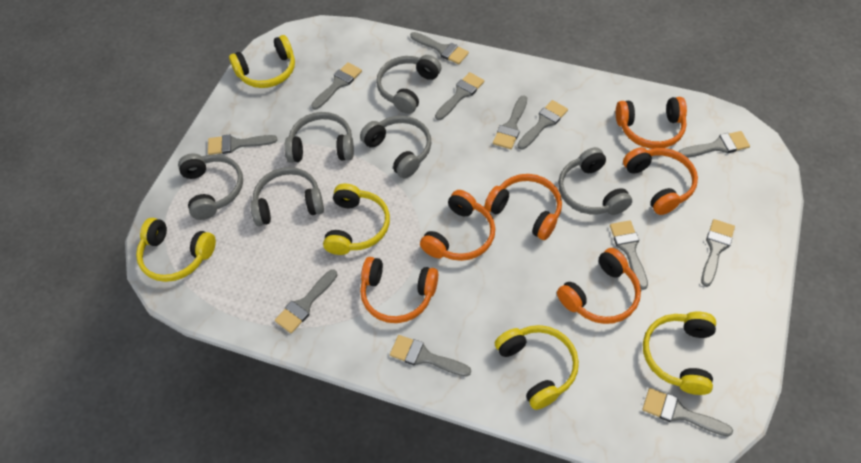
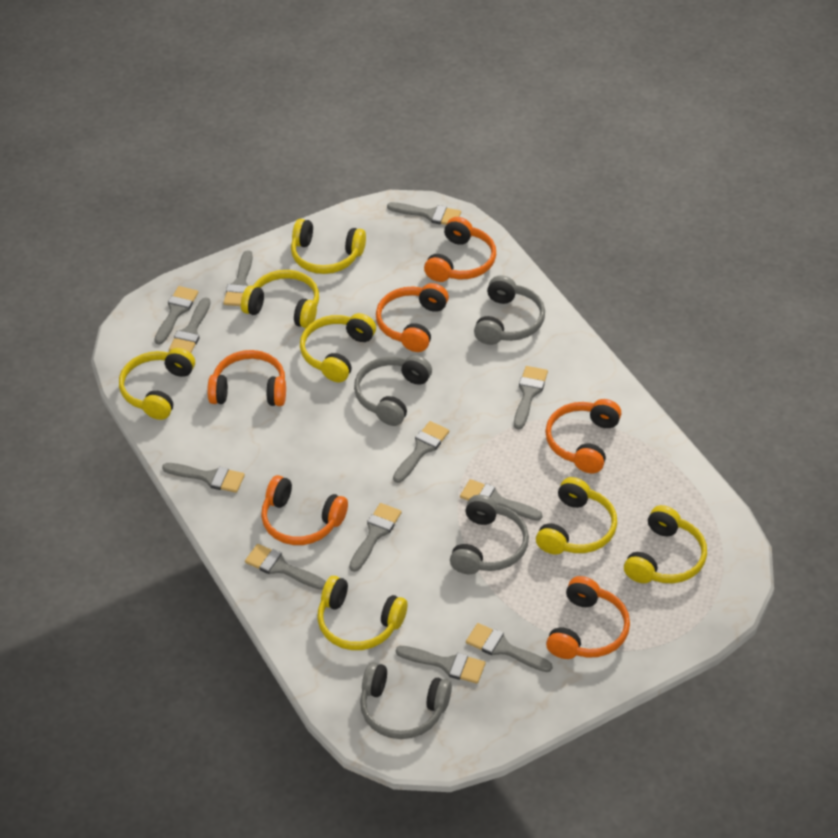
grey headphones: [178,154,243,220] [250,167,324,226] [284,112,354,163] [360,116,431,179] [376,55,441,114] [558,147,632,215] = 6 -> [354,355,432,426] [360,662,452,739] [450,495,529,574] [474,275,545,345] = 4
yellow headphones: [136,218,216,282] [229,35,295,88] [323,184,390,255] [495,325,579,410] [643,311,716,395] = 5 -> [119,348,195,420] [241,270,319,328] [291,219,366,274] [300,313,376,382] [317,576,407,650] [536,477,617,555] [624,505,707,583] = 7

